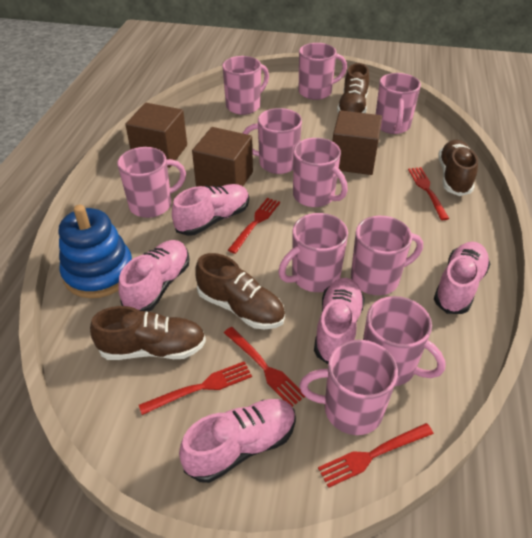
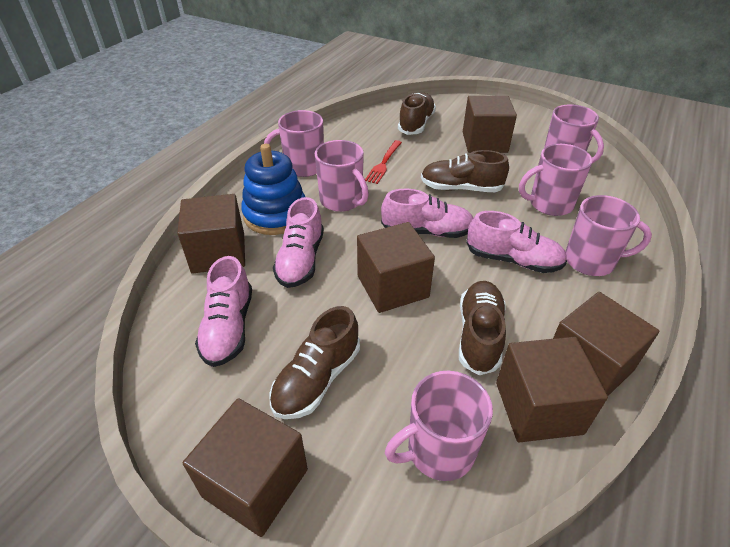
brown cube: [125,103,187,168] [192,127,253,187] [333,110,382,175] = 3 -> [177,194,245,274] [183,398,308,537] [357,222,435,313] [463,96,517,153] [496,337,608,442] [553,292,659,396] = 6
pink mug: [117,147,186,218] [222,56,269,115] [243,108,302,174] [278,213,348,292] [293,138,348,207] [299,43,347,100] [299,340,398,435] [351,216,423,295] [363,296,446,386] [376,73,421,134] = 10 -> [264,110,324,177] [315,140,369,212] [385,371,493,481] [519,144,593,216] [544,104,604,163] [565,195,652,276] = 6
pink shoe: [118,240,189,312] [172,184,249,236] [179,399,296,483] [314,278,365,364] [434,242,491,314] = 5 -> [195,256,252,367] [273,197,324,288] [381,189,473,238] [466,211,567,273] = 4
red fork: [139,361,252,415] [224,327,305,407] [228,198,280,254] [318,423,434,488] [408,167,449,220] = 5 -> [365,140,402,184] = 1

